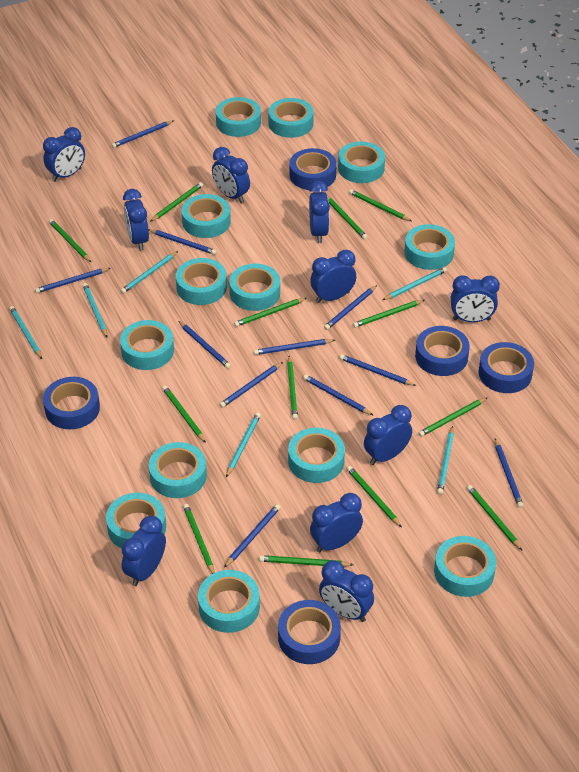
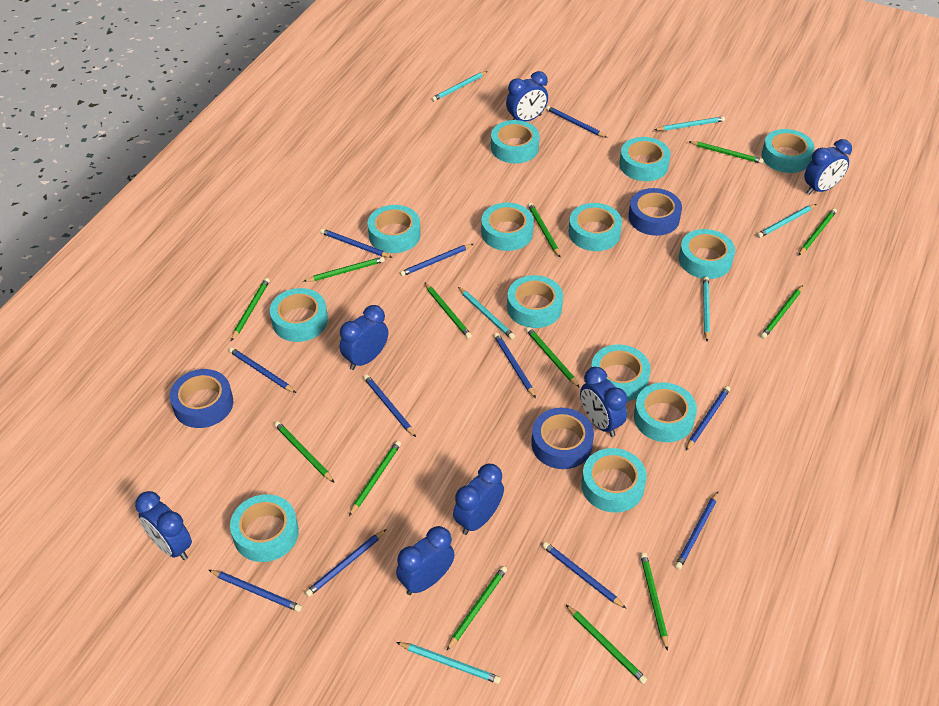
blue clock: [43,127,85,182] [121,516,166,586] [123,189,149,251] [212,147,250,203] [309,181,330,243] [310,250,356,303] [310,493,363,552] [319,560,374,622] [364,405,412,465] [451,275,500,322] = 10 -> [135,491,192,560] [340,305,388,370] [396,526,455,595] [453,464,504,535] [506,71,548,122] [580,367,627,437] [804,139,852,195] = 7
blue tape: [43,377,100,429] [278,600,341,664] [289,148,337,190] [415,326,470,376] [479,342,534,393] = 5 -> [170,369,233,428] [531,408,594,469] [628,188,682,236] = 3

